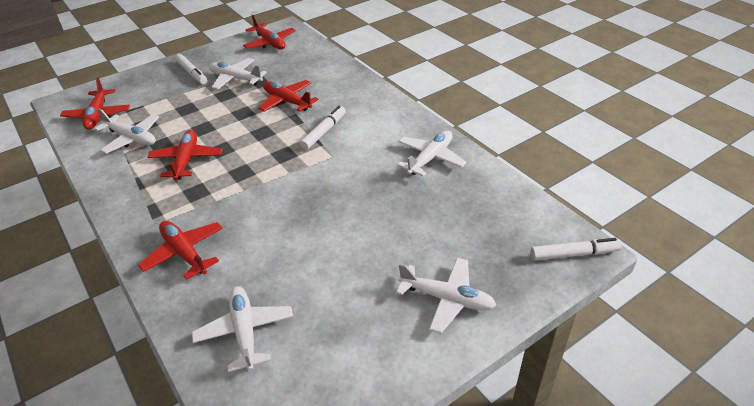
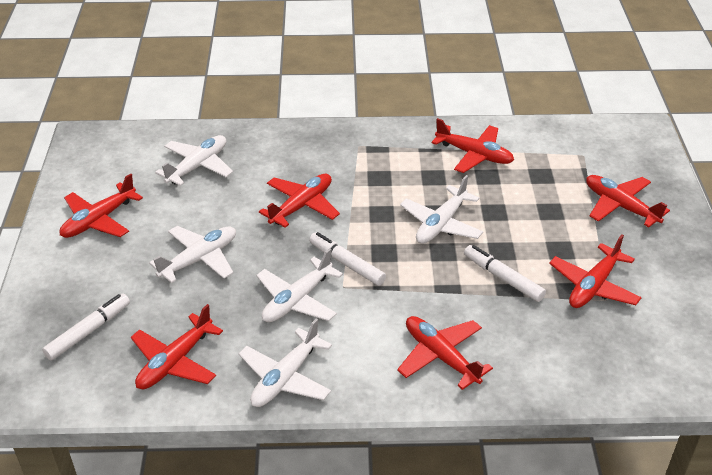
red plane: [60,78,130,130] [138,221,223,280] [147,130,223,180] [243,15,296,50] [258,80,319,112] = 5 -> [59,173,143,238] [131,304,223,389] [259,174,340,228] [397,316,493,390] [432,118,514,173] [549,234,642,308] [586,175,670,227] = 7

